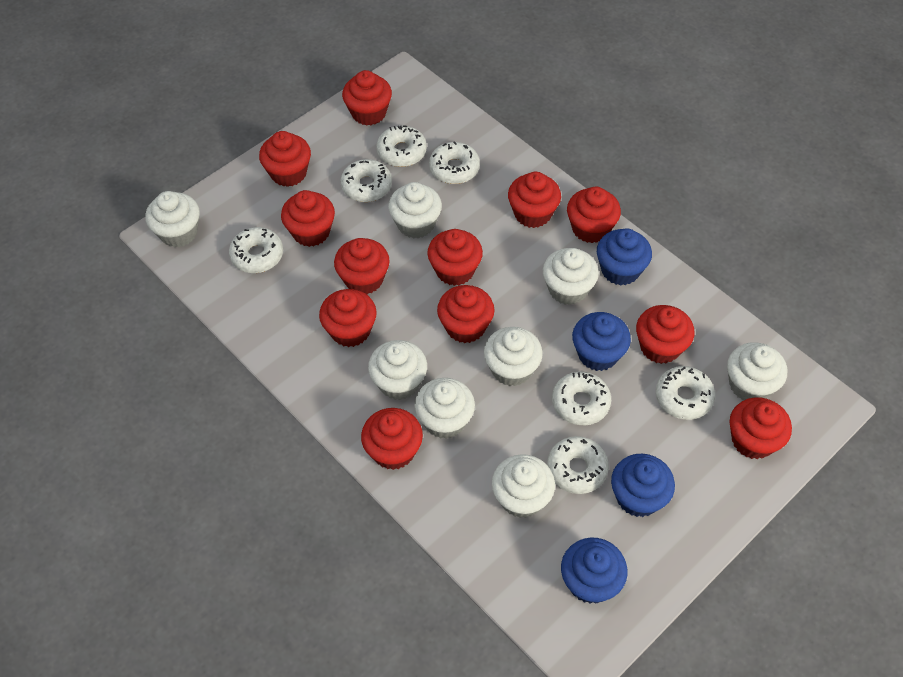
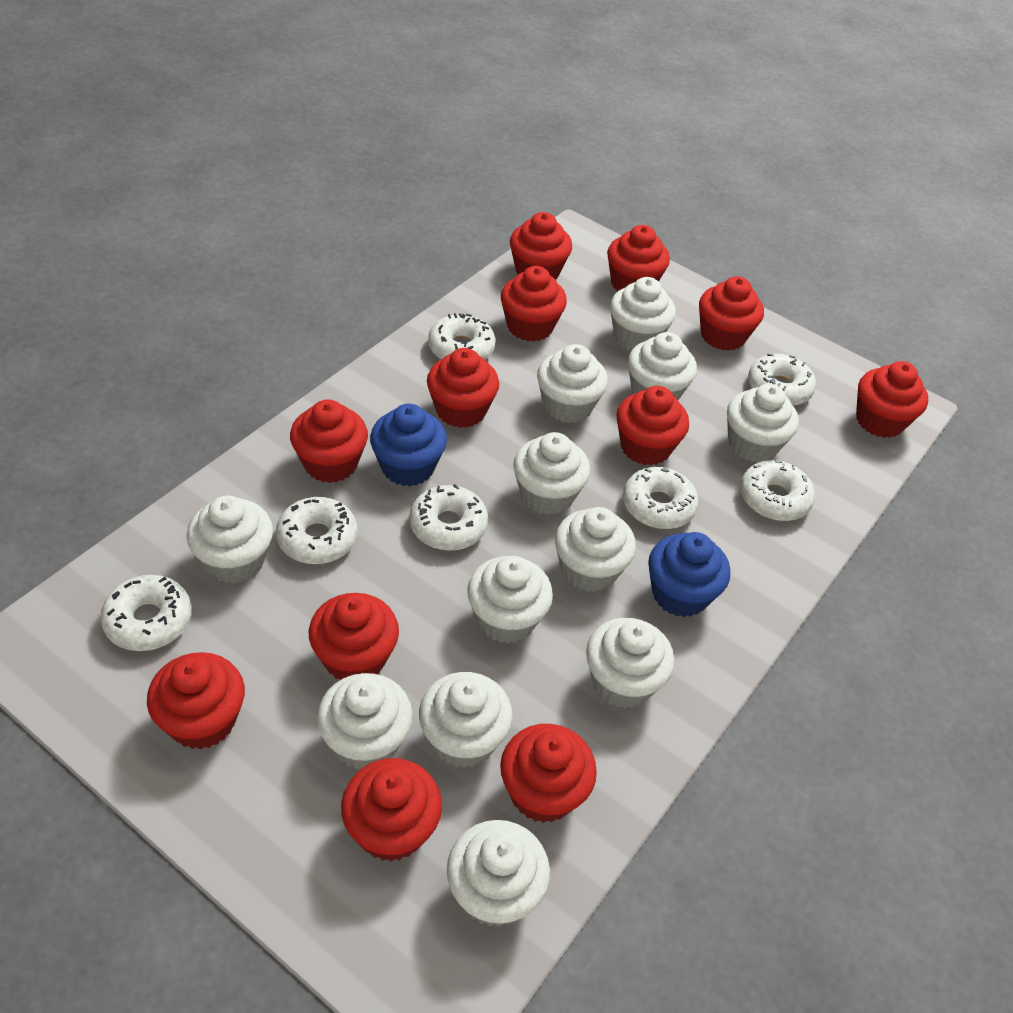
blue cupcake: [561,537,628,604] [572,312,631,371] [597,228,652,286] [611,454,675,517] = 4 -> [370,404,447,486] [648,532,730,617] = 2
white cupcake: [145,191,200,247] [368,340,427,400] [388,182,442,239] [414,378,475,439] [484,327,543,386] [492,454,555,518] [543,248,599,305] [727,342,787,400] = 8 -> [186,496,273,584] [317,673,413,770] [419,672,513,768] [447,820,550,927] [467,556,553,643] [513,432,590,515] [537,344,608,423] [555,507,636,592] [586,618,674,708] [610,277,676,350] [628,332,697,400] [727,384,799,462] = 12

